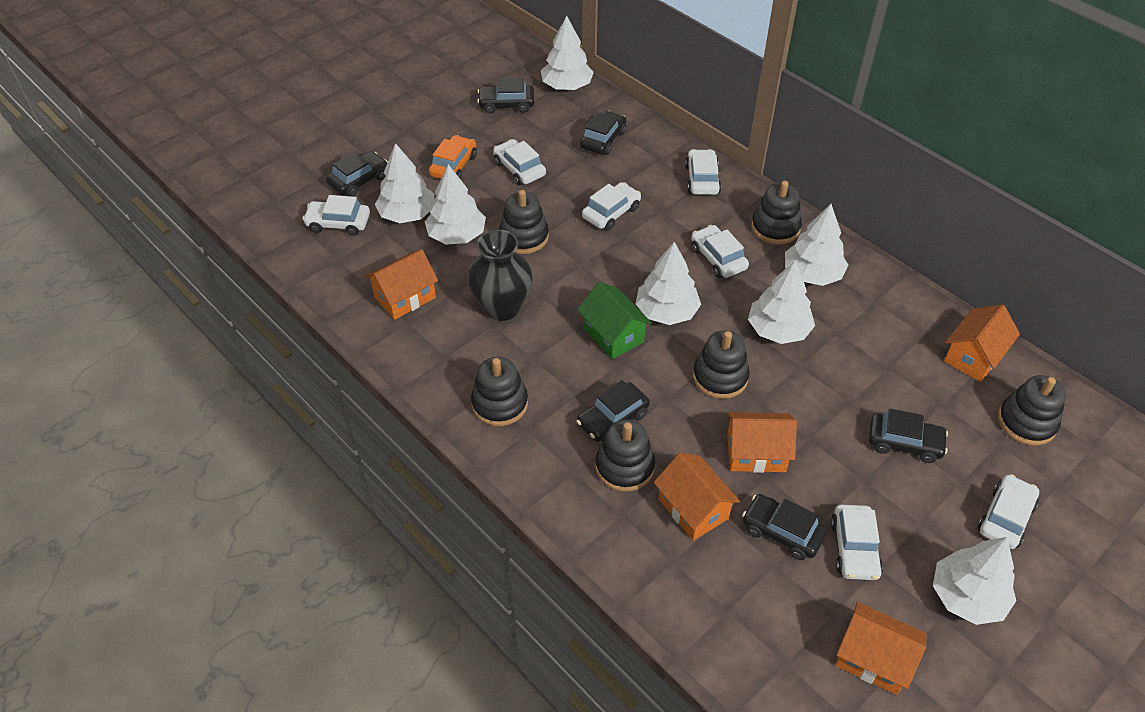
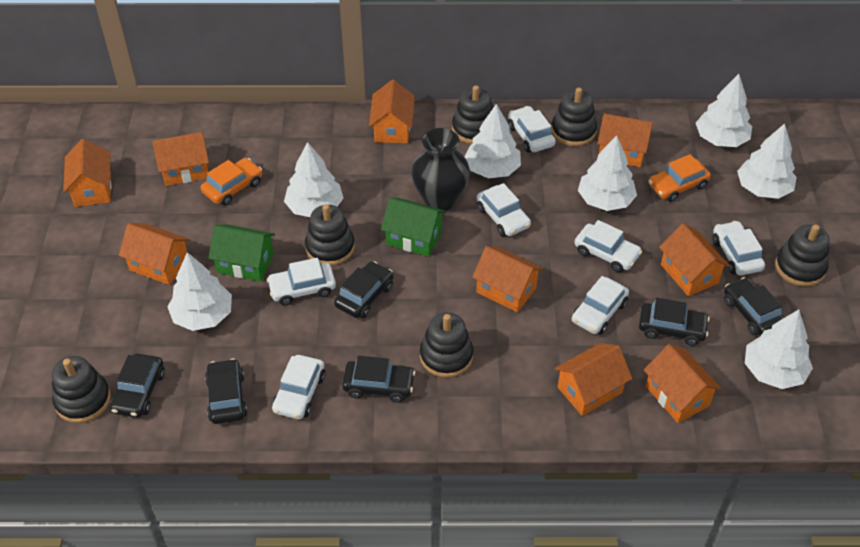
green house: [577,282,652,359] = 1 -> [209,224,275,281] [381,198,446,257] = 2
orange car: [429,135,477,179] = 1 -> [201,158,262,206] [649,154,711,202] = 2
orange house: [365,249,438,320] [654,453,740,541] [727,412,797,473] [835,602,927,695] [944,305,1020,382] = 5 -> [63,139,112,207] [119,223,190,285] [152,132,209,186] [369,79,415,143] [472,246,543,312] [554,343,632,416] [597,113,653,167] [644,344,722,423] [659,223,730,296] = 9

